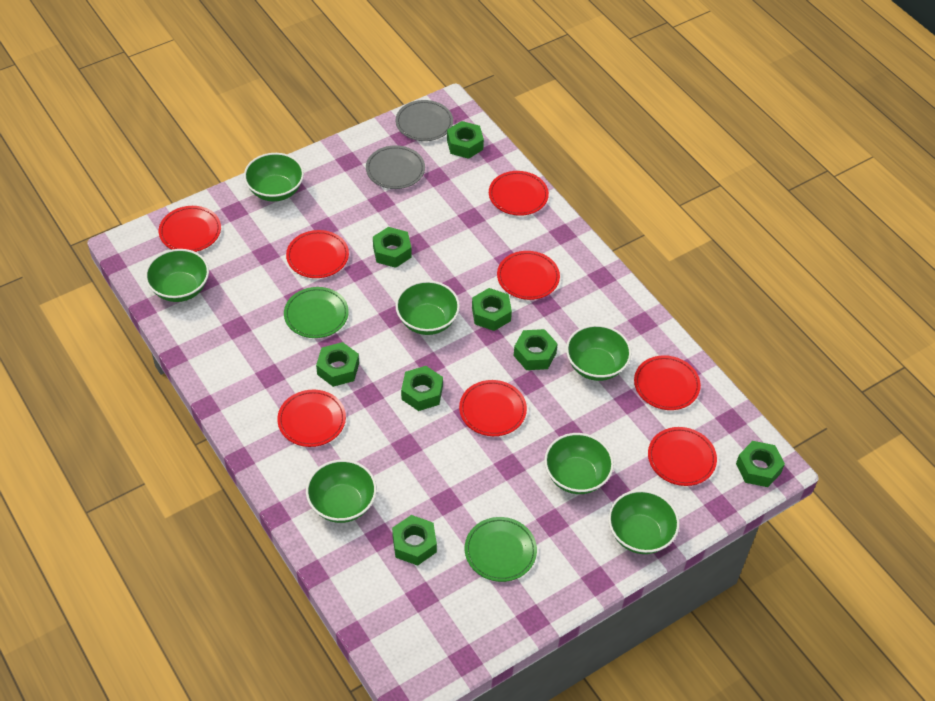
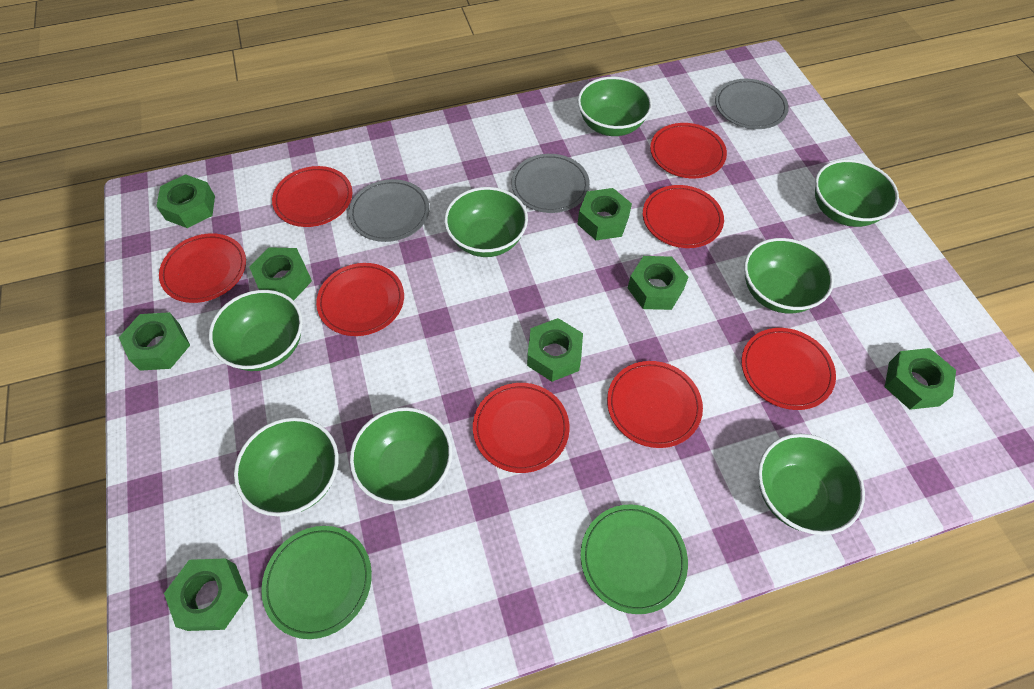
green bowl: [145,249,209,302] [244,153,304,201] [306,460,377,523] [396,280,460,335] [544,433,614,494] [566,325,631,381] [608,490,680,554] = 7 -> [209,290,303,371] [234,417,339,516] [350,407,452,505] [444,187,528,257] [578,77,652,136] [744,238,834,313] [758,434,865,535] [815,159,899,227] = 8
grey plate: [366,145,425,189] [396,100,453,141] = 2 -> [349,179,430,242] [511,154,590,213] [715,79,789,129] = 3

